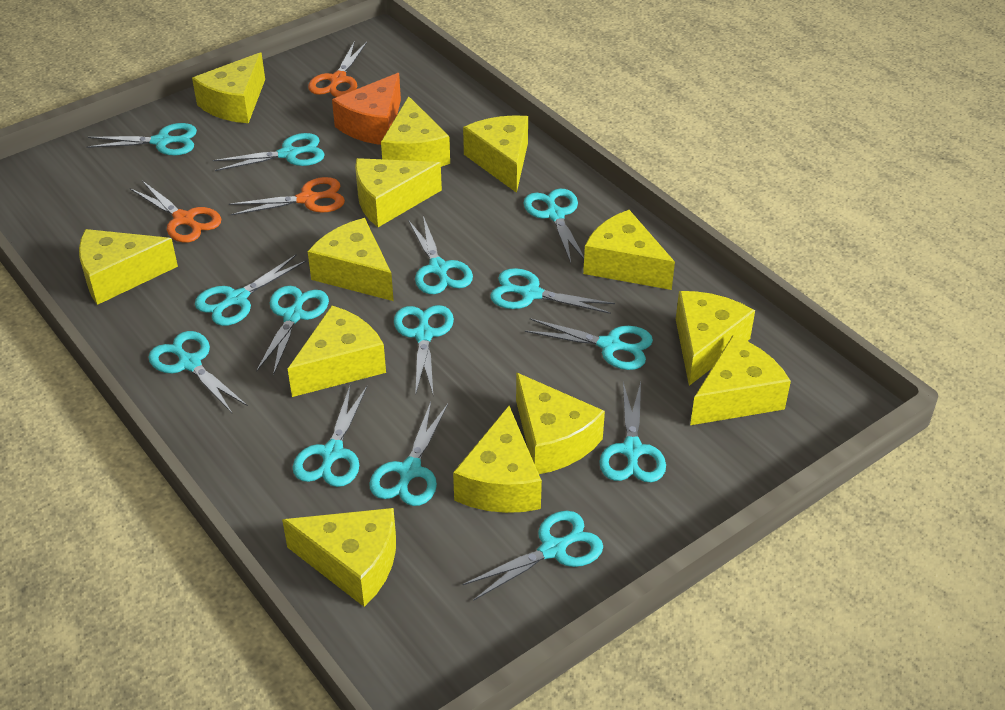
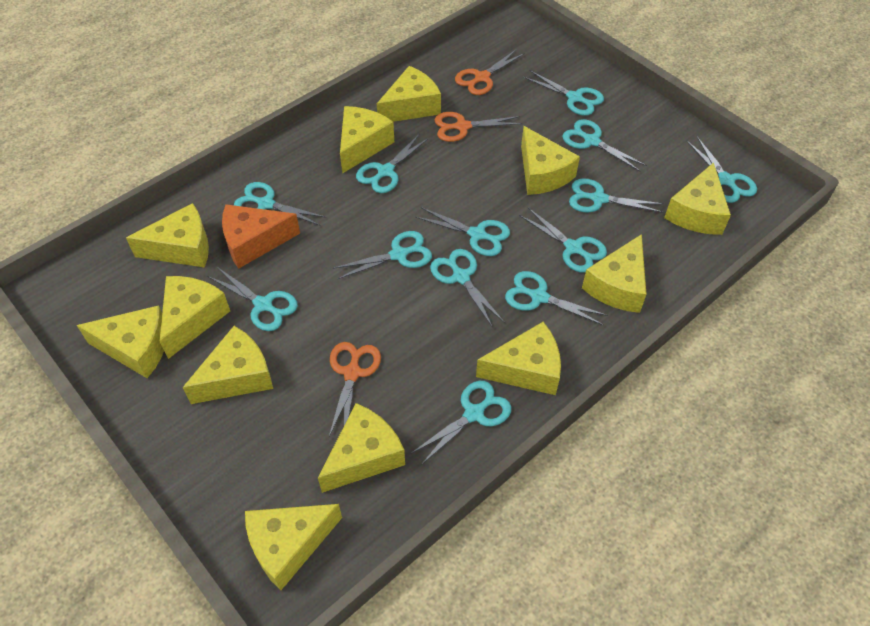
turquoise scissors: [86,123,197,155] [148,331,248,413] [195,254,307,326] [213,133,325,171] [256,286,329,376] [293,386,367,487] [369,402,448,506] [394,305,454,396] [408,216,473,294] [462,511,603,601] [490,268,615,314] [524,189,584,263] [525,318,653,370] [599,382,666,483] = 14 -> [207,267,298,331] [234,182,326,225] [333,231,432,279] [356,134,429,193] [412,381,511,465] [415,207,510,256] [430,249,504,328] [505,271,608,325] [519,208,607,273] [523,70,604,116] [562,119,647,171] [569,178,664,213] [687,137,757,203] = 13
yellow cheese: [79,229,178,305] [192,52,265,123] [282,508,396,607] [288,306,386,397] [308,218,394,301] [355,158,442,227] [381,96,450,167] [453,406,542,513] [463,115,528,193] [516,372,605,474] [583,210,675,290] [676,291,755,386] [690,335,791,425] = 13 -> [77,305,164,378] [126,203,209,268] [160,276,230,359] [182,326,273,404] [245,504,342,590] [318,403,405,493] [340,106,394,174] [377,66,441,122] [476,322,561,395] [521,126,580,195] [582,234,647,313] [664,162,731,235] = 12

